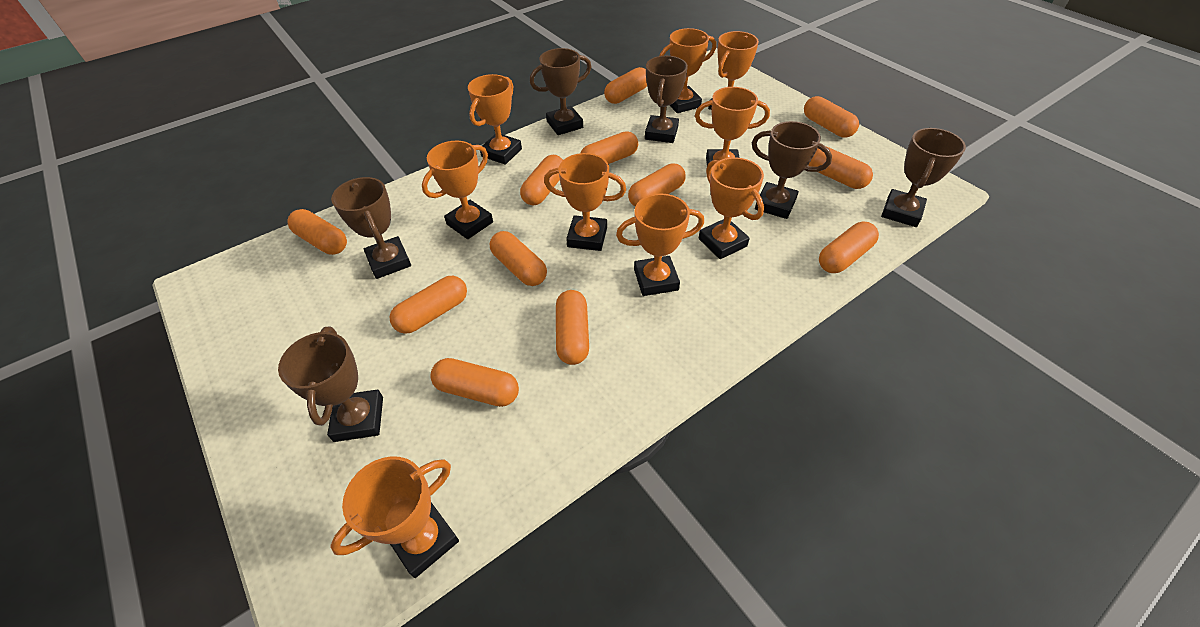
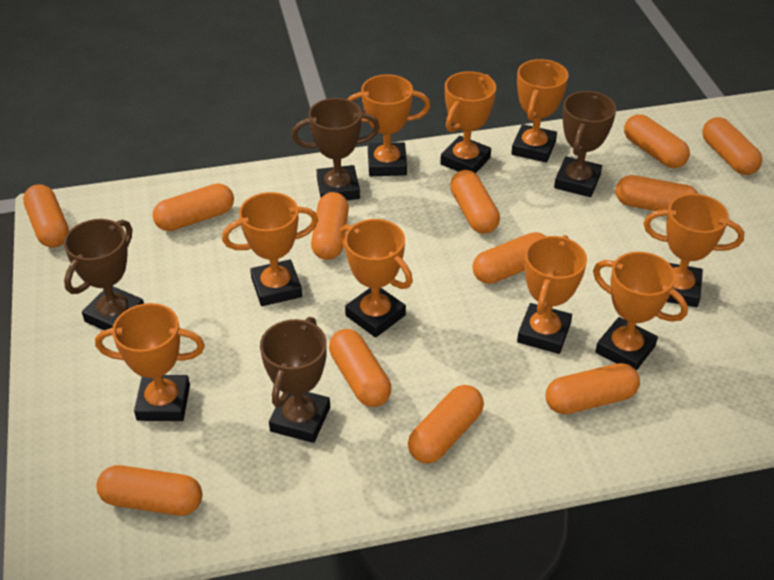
brown trophy: [278,326,383,442] [331,177,411,279] [530,48,591,135] [645,56,688,143] [752,121,832,219] [881,128,966,227] = 6 -> [64,219,144,330] [260,317,330,443] [292,98,380,200] [554,91,617,197] = 4

